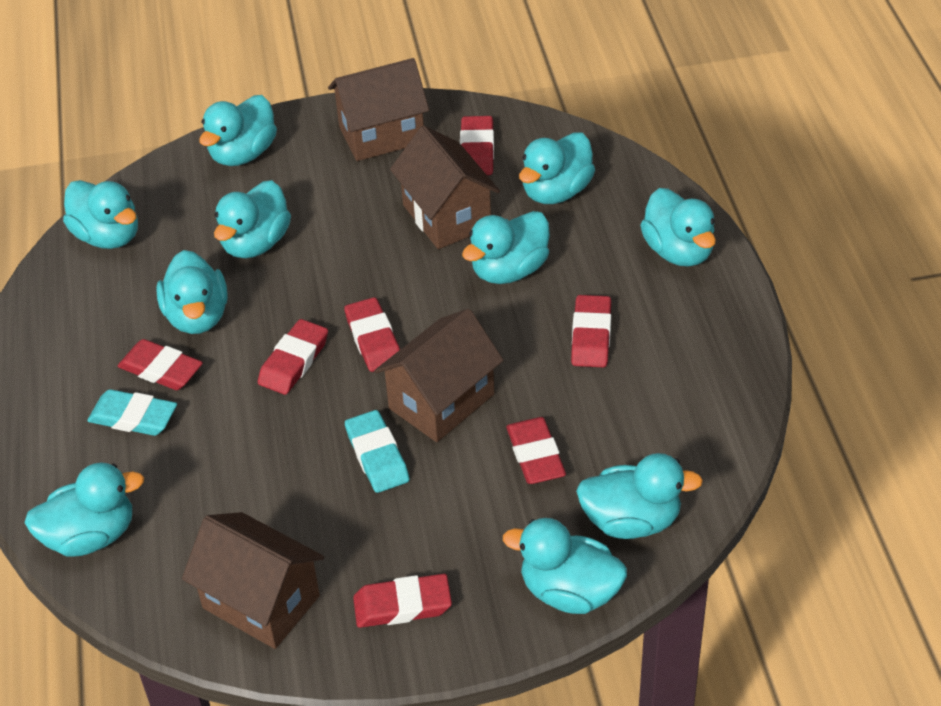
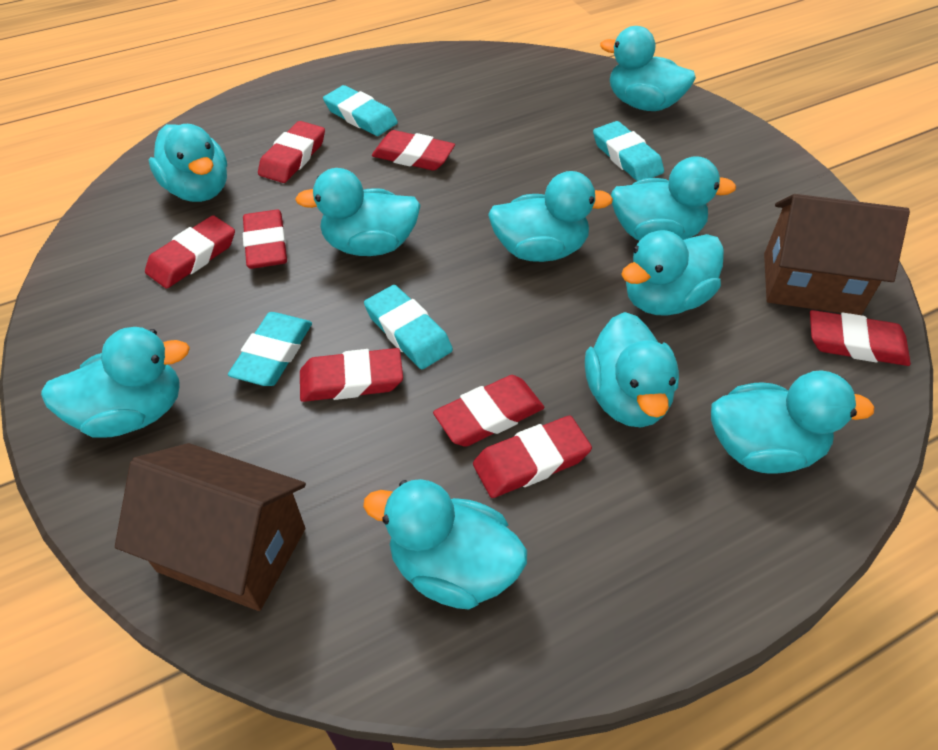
brown house: [182,512,324,649] [328,58,429,161] [374,309,503,442] [390,126,500,249] = 4 -> [115,443,306,611] [764,194,910,315] = 2
red eraser: [118,339,203,390] [258,319,328,395] [344,297,400,372] [353,574,452,628] [460,116,494,175] [506,417,566,484] [571,295,611,368] = 7 -> [145,215,235,289] [243,209,287,269] [258,121,325,183] [300,348,403,402] [372,130,455,171] [433,375,544,447] [473,415,592,498] [810,310,911,366] = 8
turquoise eraser: [87,389,177,436] [345,410,410,493] = 2 -> [228,312,312,386] [323,85,398,136] [364,285,453,369] [593,121,664,181] = 4

